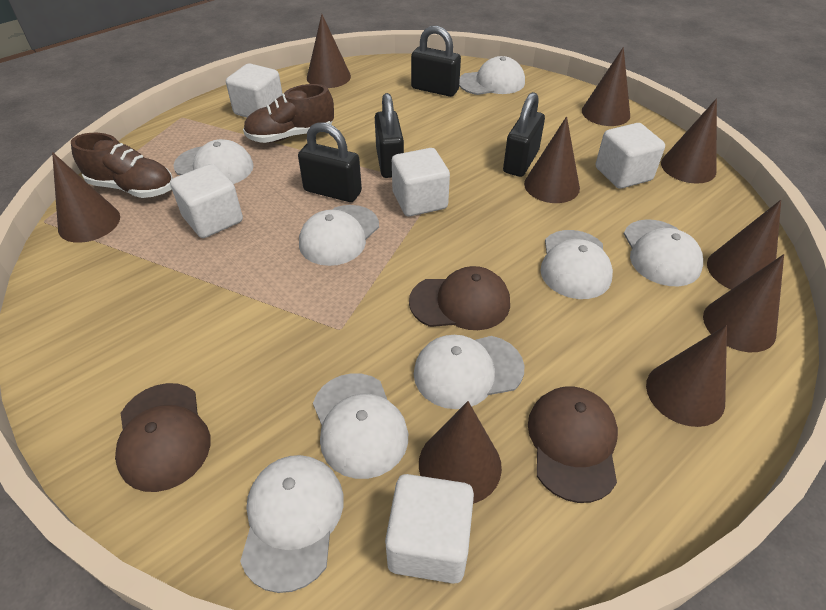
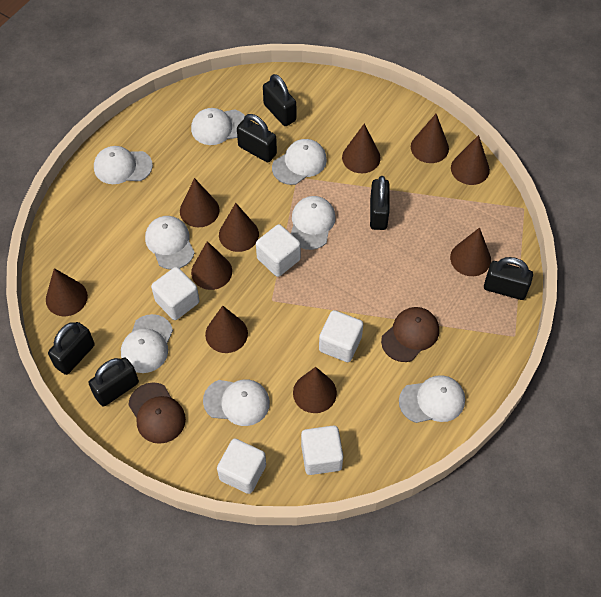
black padlock: [298,122,362,202] [375,93,404,178] [411,26,461,97] [503,92,545,177] = 4 -> [48,322,95,375] [89,357,139,407] [237,114,277,162] [263,74,296,126] [370,176,389,230] [484,257,533,300] = 6
brown cap: [115,383,211,492] [409,266,510,330] [528,386,618,503] = 3 -> [128,383,186,444] [381,307,439,362] = 2
brown cone: [52,152,120,243] [307,14,351,88] [419,401,502,504] [524,116,580,203] [582,47,630,126] [646,325,727,427] [661,98,717,184] [703,254,784,352] [707,200,781,290] = 9 -> [46,268,88,316] [180,178,219,227] [191,241,232,290] [205,306,248,353] [219,203,259,252] [293,367,337,413] [342,123,381,173] [411,114,449,163] [450,227,491,276] [451,135,490,185] = 10
brown shoe: [71,133,173,198] [243,84,334,143] = 2 -> none = 0

